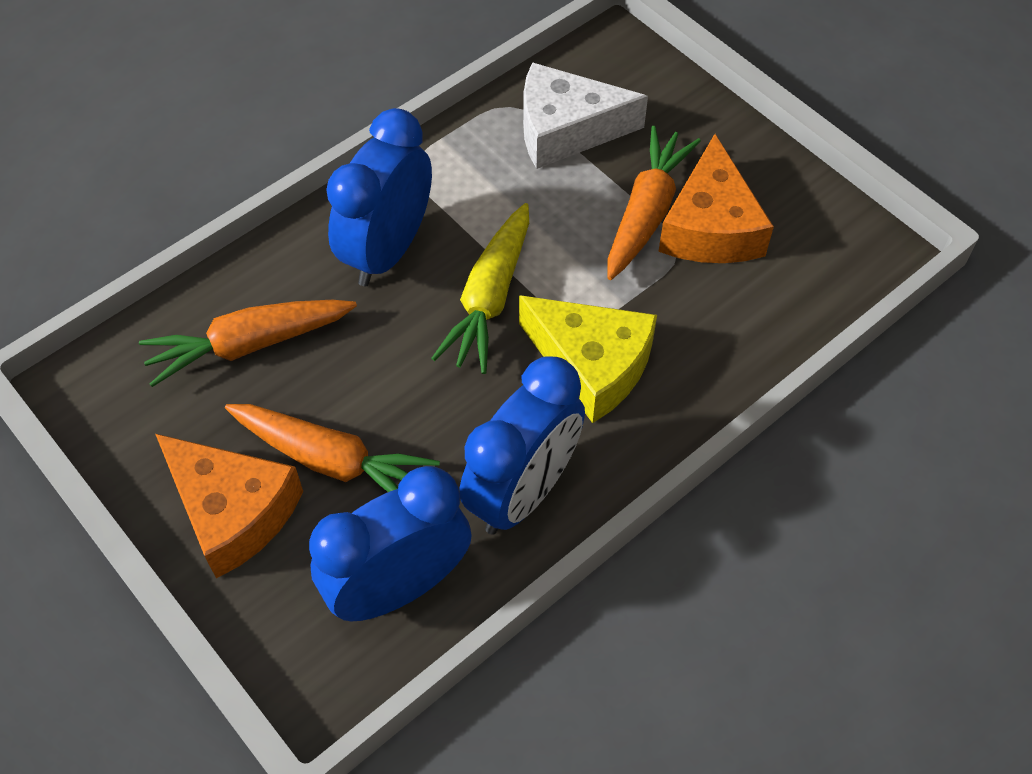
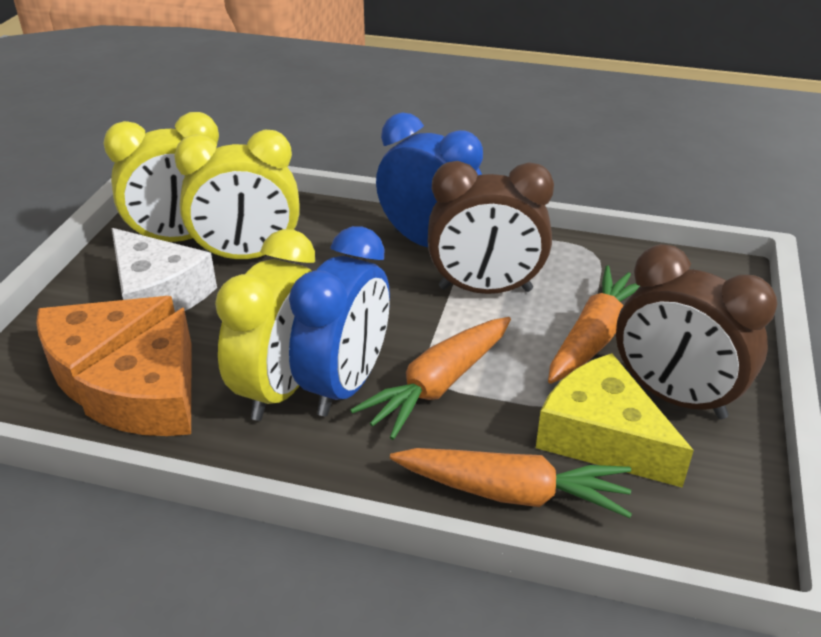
blue clock: [309,466,472,621] [326,108,432,286] [459,356,585,535] = 3 -> [289,226,390,416] [376,113,483,247] = 2
brown clock: none = 0 -> [428,161,554,294] [616,244,777,419] = 2
yellow carrot: [431,203,529,374] = 1 -> none = 0
yellow clock: none = 0 -> [103,112,219,242] [174,129,300,259] [215,229,315,421] = 3

